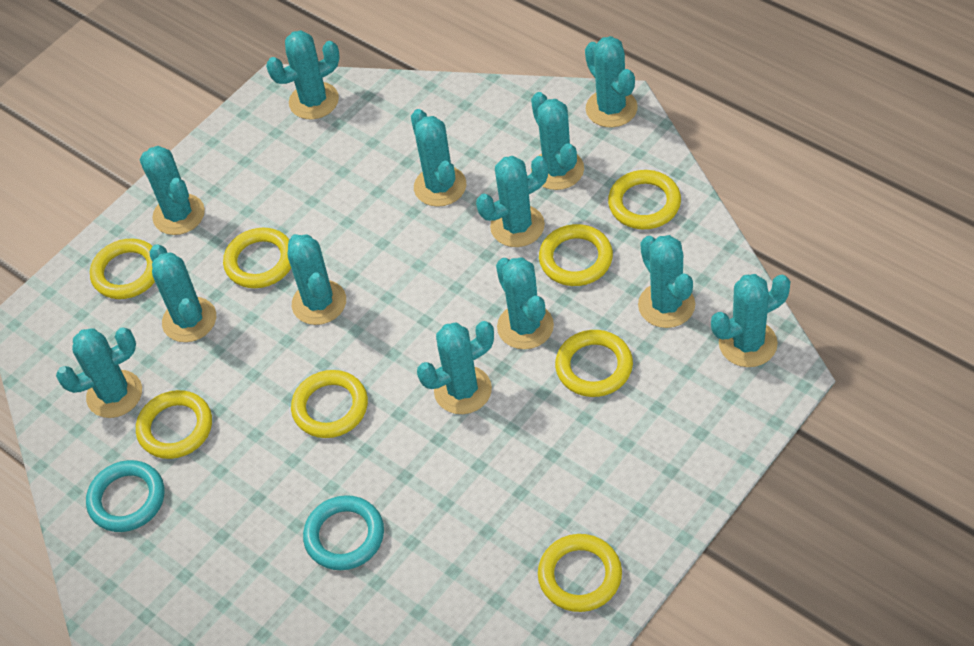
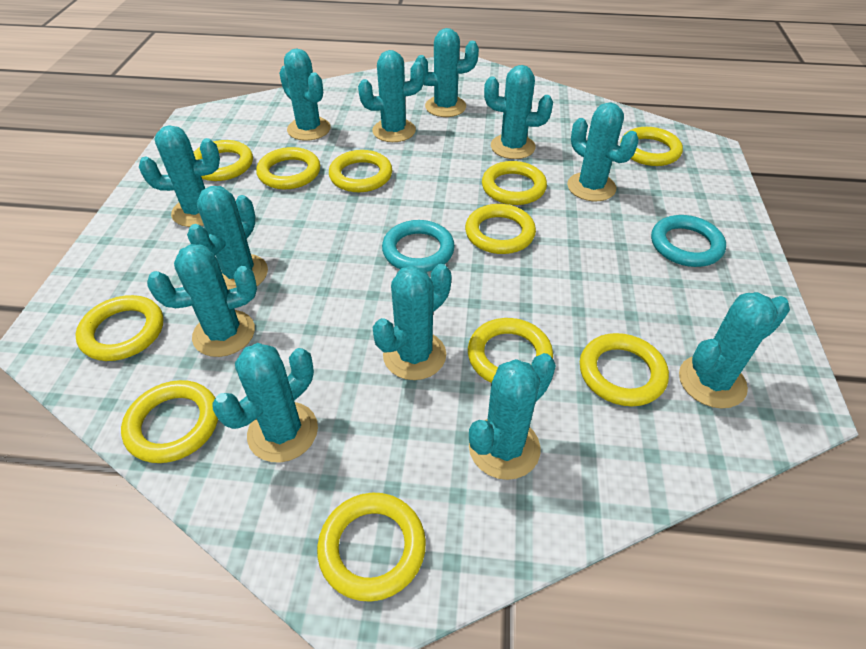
turquoise cactus: [56,327,142,418] [140,146,205,235] [150,244,216,342] [266,30,340,119] [288,234,346,325] [411,109,466,207] [417,321,494,414] [476,156,548,247] [496,257,554,349] [531,92,584,190] [585,36,638,127] [638,235,695,328] [711,274,790,367] = 13 -> [139,125,220,227] [147,244,257,357] [187,186,268,290] [213,343,318,462] [279,48,331,141] [358,50,425,142] [373,264,452,380] [415,28,479,117] [469,353,556,480] [484,65,553,159] [567,102,639,201] [679,292,790,409] = 12
yellow ring: [90,238,155,299] [136,390,212,459] [223,228,291,288] [291,370,368,438] [538,534,622,612] [539,224,613,286] [555,330,633,397] [608,170,681,229] = 8 -> [75,295,163,361] [121,380,218,463] [193,140,253,181] [256,147,320,189] [317,493,426,602] [329,150,392,192] [465,204,536,254] [468,318,553,383] [482,161,547,205] [580,333,669,406] [620,127,683,166] = 11

